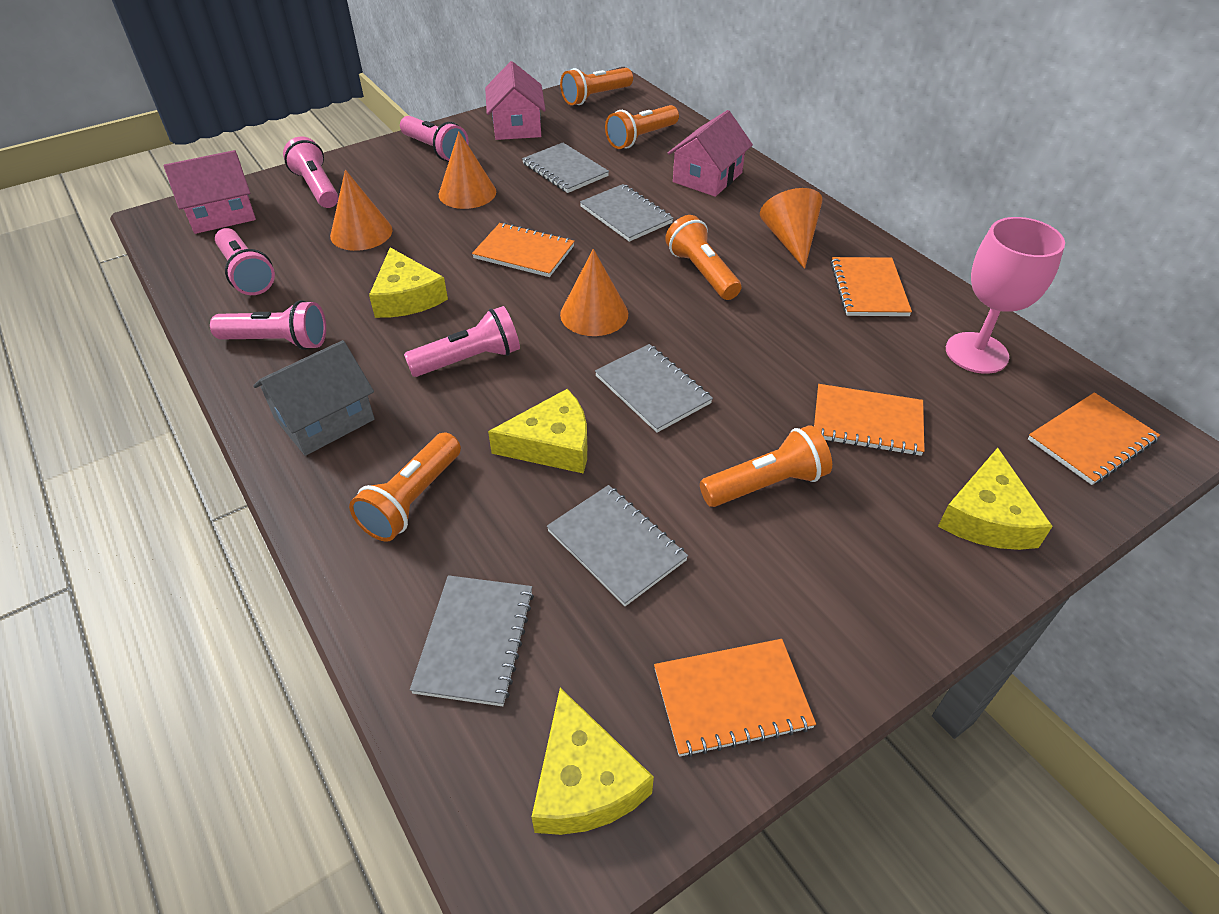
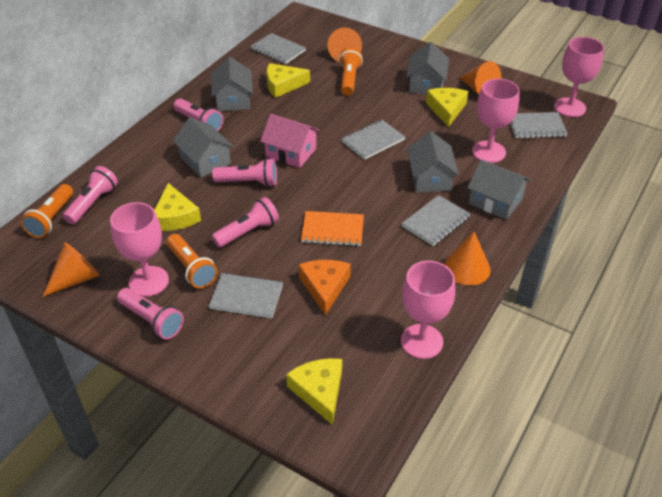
grey house: [253,340,375,456] = 1 -> [173,117,234,178] [211,57,253,111] [406,42,449,94] [407,131,459,192] [467,159,531,220] = 5
orange cheese: none = 0 -> [298,260,351,315] = 1
orange flashlight: [349,432,461,542] [560,68,633,105] [605,105,679,149] [665,215,741,300] [700,425,832,507] = 5 -> [20,184,73,238] [167,234,217,288] [339,47,363,95] = 3
orange notebook: [472,223,575,277] [654,639,816,757] [814,384,924,456] [831,257,912,316] [1028,392,1160,485] = 5 -> [301,211,364,246] = 1
pink goblet: [946,217,1065,374] = 1 -> [110,202,169,297] [401,261,455,359] [472,79,519,163] [554,37,604,117] = 4
pink house: [164,150,256,234] [485,61,546,140] [668,110,753,197] = 3 -> [260,114,320,168] = 1

